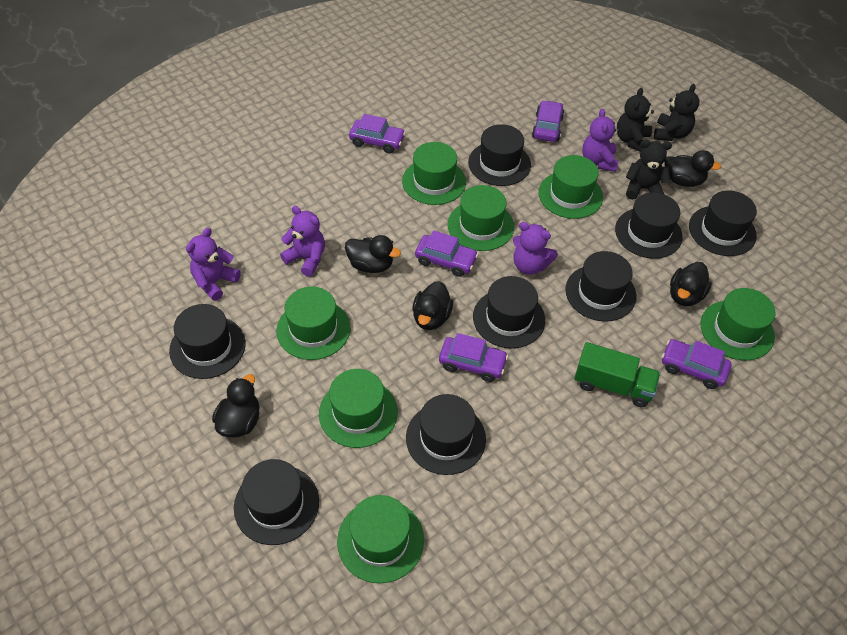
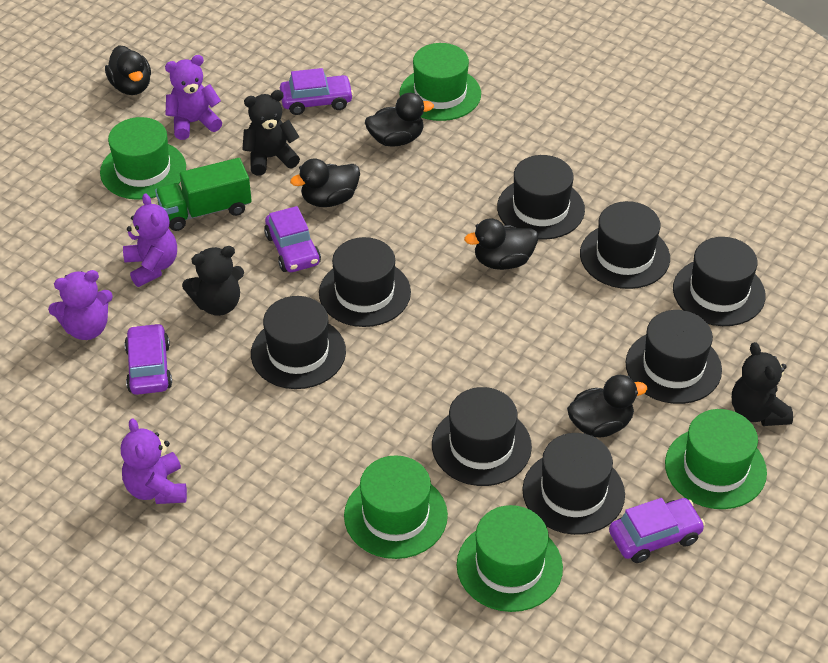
green hat: [276,287,350,360] [319,369,398,448] [337,495,424,584] [402,142,466,205] [448,185,514,251] [538,155,603,219] [701,288,776,360] = 7 -> [100,117,186,200] [344,455,448,559] [399,43,481,121] [457,505,563,612] [665,409,767,509] = 5
purple car: [349,114,406,153] [415,230,479,277] [439,333,508,382] [532,100,564,142] [662,339,731,389] = 5 -> [124,323,172,395] [264,206,321,272] [280,68,354,115] [609,498,705,563] = 4

